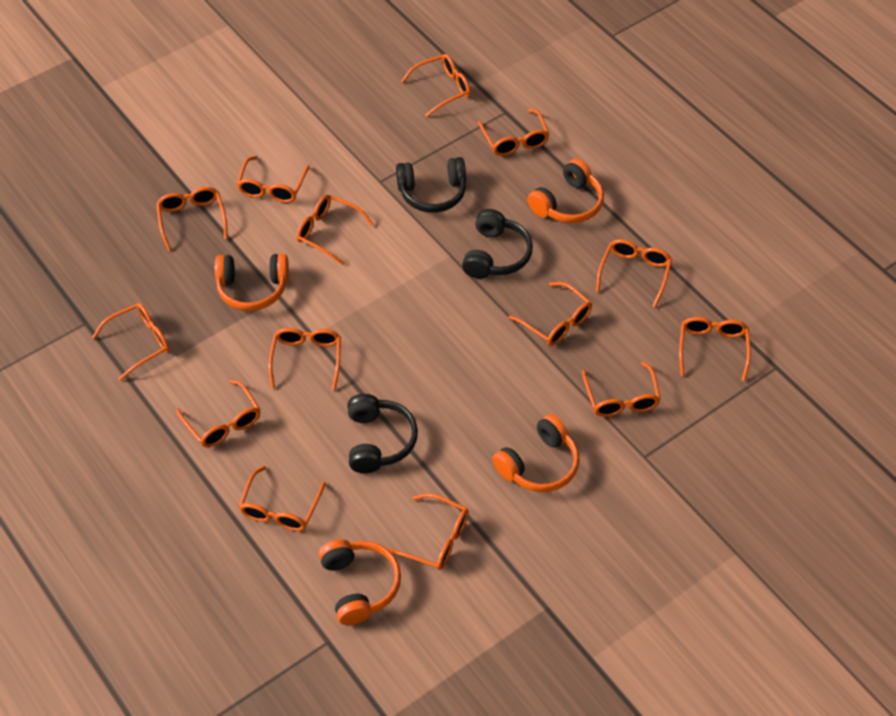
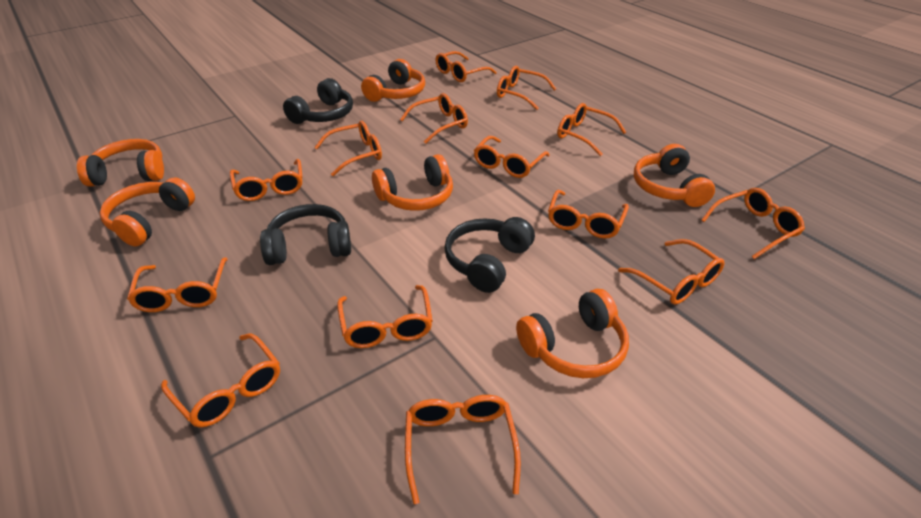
orange headphones: [215,254,289,311] [319,539,401,625] [492,414,580,492] [527,159,604,223] = 4 -> [77,139,164,187] [100,177,195,246] [361,59,425,102] [372,154,453,211] [516,289,629,378] [634,144,715,207] = 6

